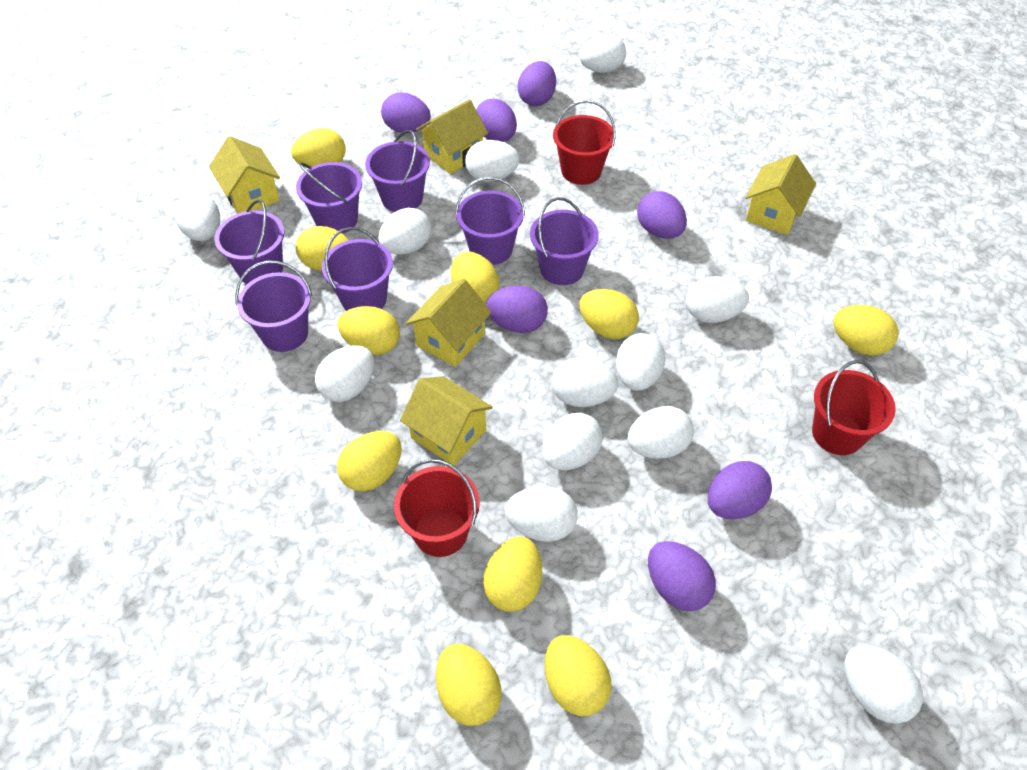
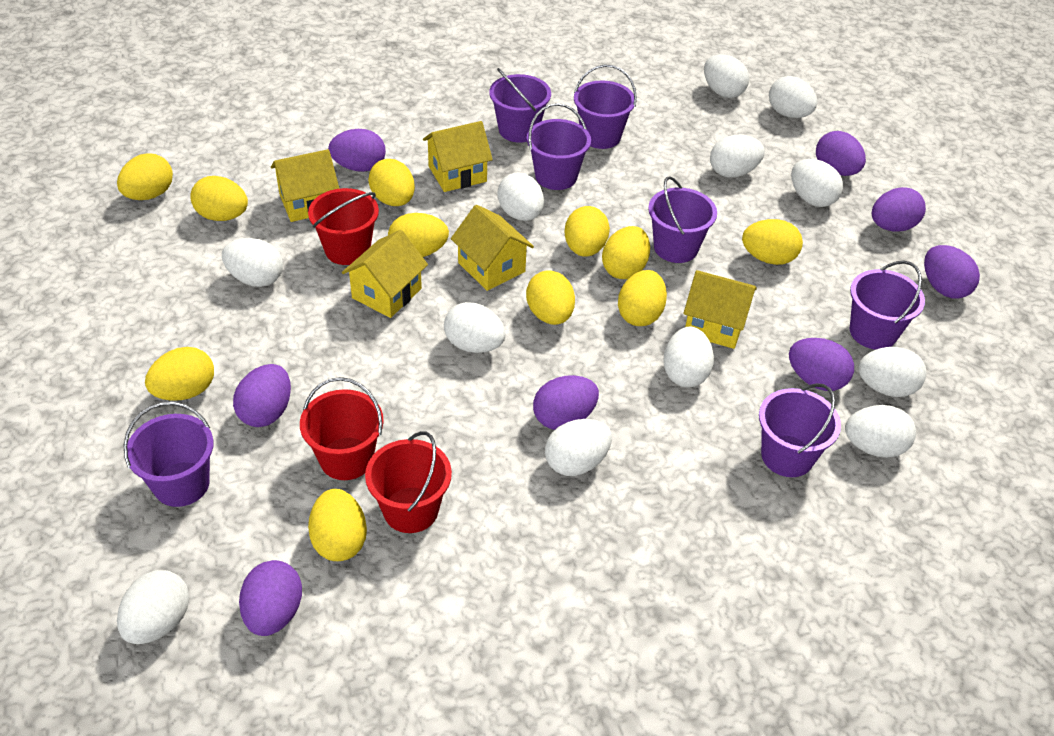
purple egg: [381,92,431,133] [476,99,517,142] [486,286,548,333] [518,61,556,106] [637,191,687,238] [648,541,716,611] [708,461,772,519] = 7 -> [233,364,291,427] [239,560,302,636] [328,129,386,172] [533,375,599,430] [789,338,854,391] [816,131,866,176] [872,187,926,232] [924,245,980,298] = 8
yellow egg: [291,128,346,168] [296,226,349,271] [337,306,400,355] [337,431,401,491] [436,644,501,726] [451,252,499,304] [483,536,542,612] [545,635,612,716] [579,289,639,339] [833,305,898,356] = 10 -> [117,153,173,200] [145,347,214,401] [190,176,248,221] [308,489,367,561] [368,159,415,206] [388,213,449,257] [526,270,575,325] [564,206,610,257] [602,226,650,279] [618,270,667,326] [742,219,803,265] = 11

